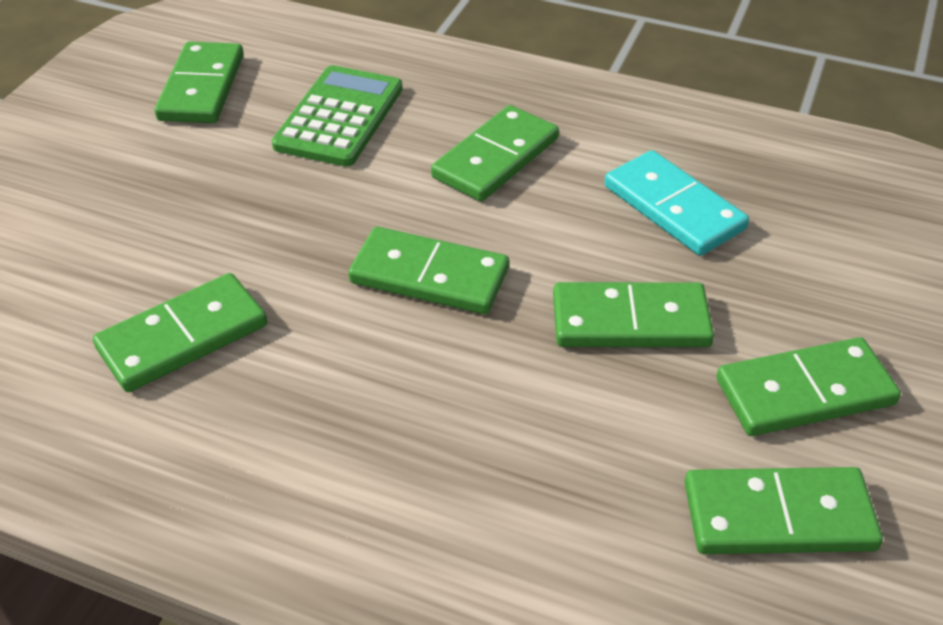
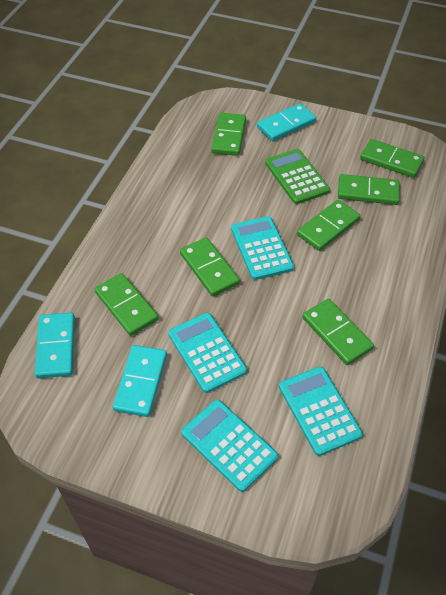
turquoise calculator: none = 0 -> [168,313,247,393] [181,400,278,492] [231,216,294,280] [279,367,363,456] = 4
turquoise domino: [605,150,749,256] = 1 -> [35,313,75,378] [113,345,167,417] [257,103,316,141] = 3

